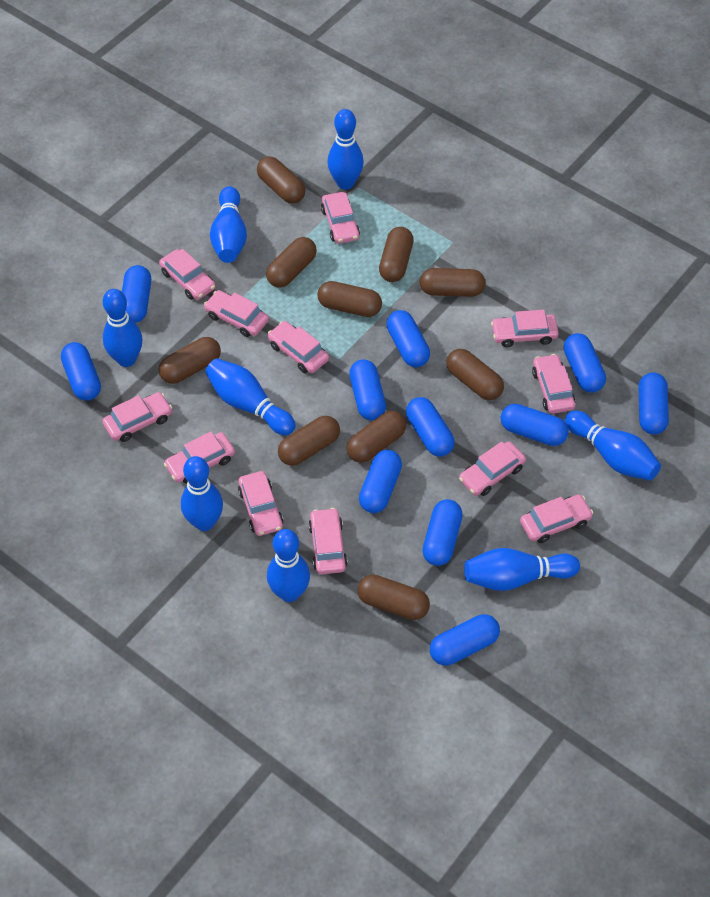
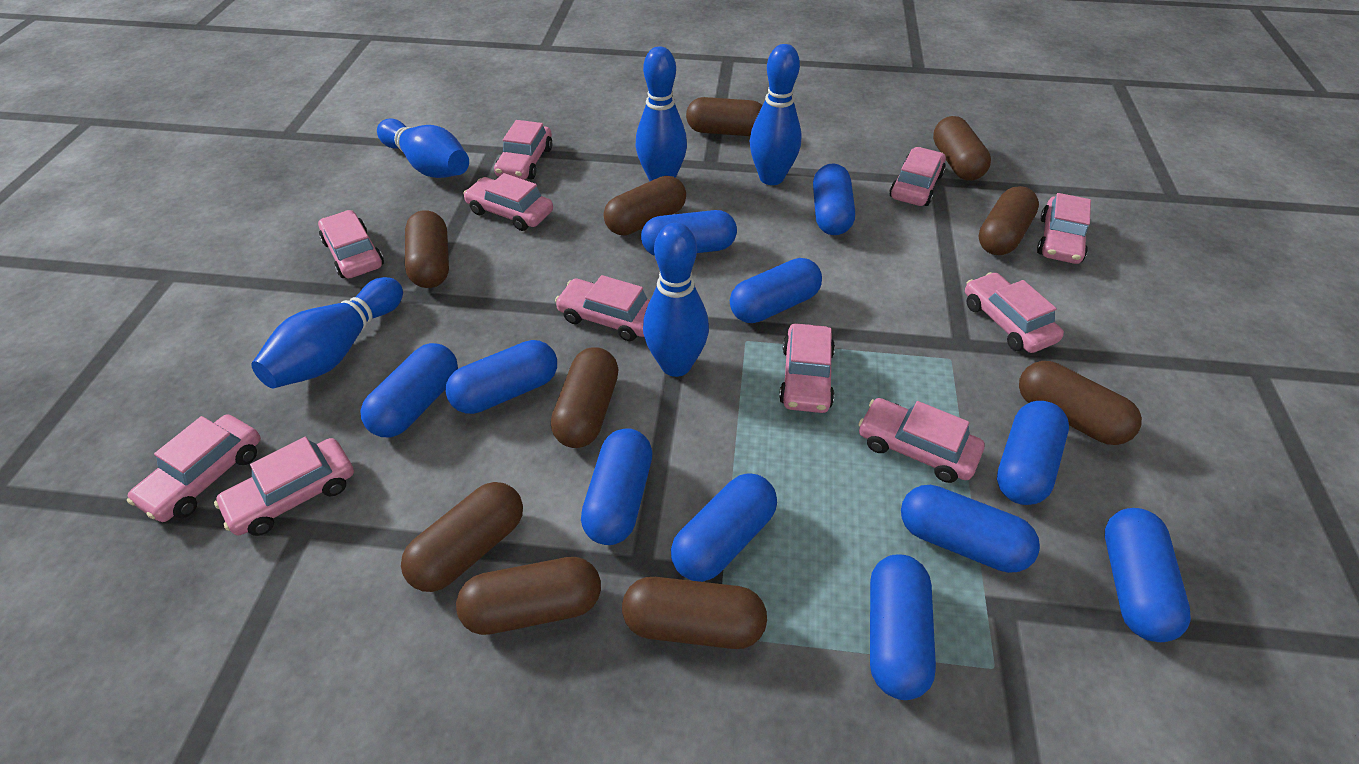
blue bowling pin: [103,289,143,367] [181,456,223,531] [205,358,295,435] [210,186,247,263] [267,529,310,602] [327,109,364,190] [464,548,580,591] [565,410,661,481] = 8 -> [251,277,403,388] [377,118,469,178] [636,46,687,181] [643,223,709,377] [750,44,802,185] = 5
pink car: [102,392,172,442] [159,249,216,300] [164,432,235,484] [204,290,269,337] [238,471,284,536] [268,321,329,373] [308,508,348,574] [321,192,360,244] [459,442,526,496] [491,310,559,347] [520,494,593,543] [532,354,576,414] = 12 -> [127,414,261,522] [214,437,354,536] [318,210,384,278] [463,173,553,231] [494,120,552,180] [555,275,650,341] [779,323,835,413] [858,398,985,483] [889,147,946,206] [965,272,1064,353] [1037,193,1091,264] = 11

